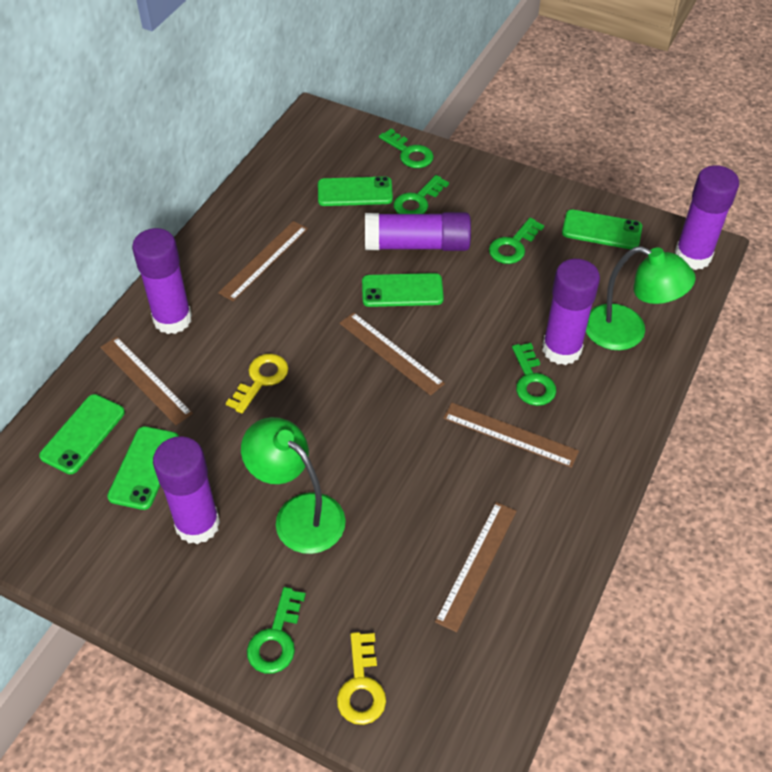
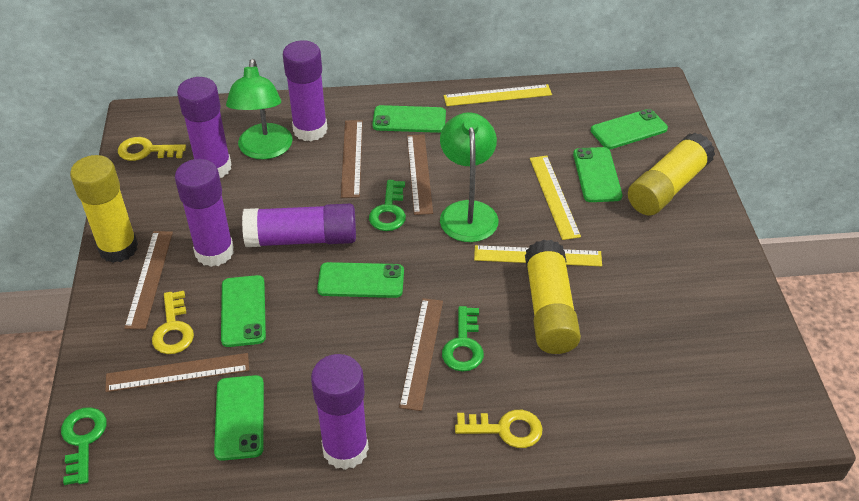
green key: [247,587,306,674] [379,129,434,168] [393,175,449,214] [489,218,544,264] [512,343,556,406] = 5 -> [61,407,107,485] [369,180,406,231] [442,306,484,372] = 3
green phone: [39,394,125,474] [107,426,179,510] [318,176,393,206] [362,273,444,307] [562,209,642,249] = 5 -> [214,375,264,461] [221,275,266,347] [317,262,404,298] [372,105,446,133] [573,147,622,202] [591,109,668,149] = 6
yellow glue stick: none = 0 -> [70,155,138,263] [525,240,581,354] [628,132,715,216] = 3
yellow key: [226,354,288,414] [337,632,386,725] = 2 -> [118,137,186,161] [152,291,194,354] [455,410,543,448] = 3
yellow ruler: none = 0 -> [444,84,552,106] [474,245,602,266] [530,156,581,240] = 3

